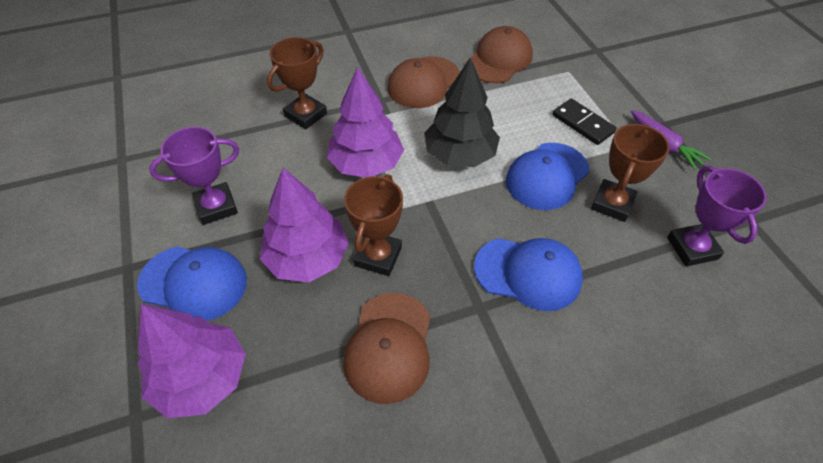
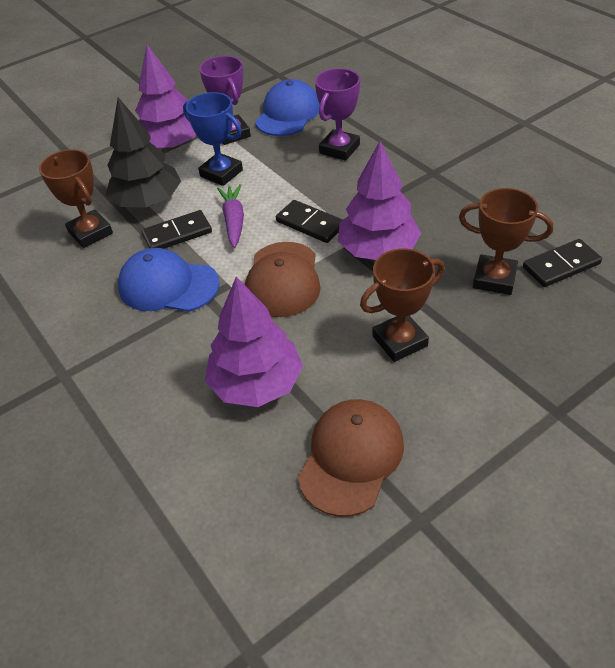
black domino: [553,99,617,145] = 1 -> [141,210,212,249] [276,200,343,243] [523,239,602,287] = 3
blue cap: [137,247,247,321] [474,238,583,311] [506,143,589,210] = 3 -> [118,248,220,312] [255,79,320,136] = 2
blue trophy: none = 0 -> [183,92,243,186] = 1
brown cap: [343,293,431,404] [388,57,460,108] [465,26,533,83] = 3 -> [245,242,321,317] [298,399,404,517] = 2

